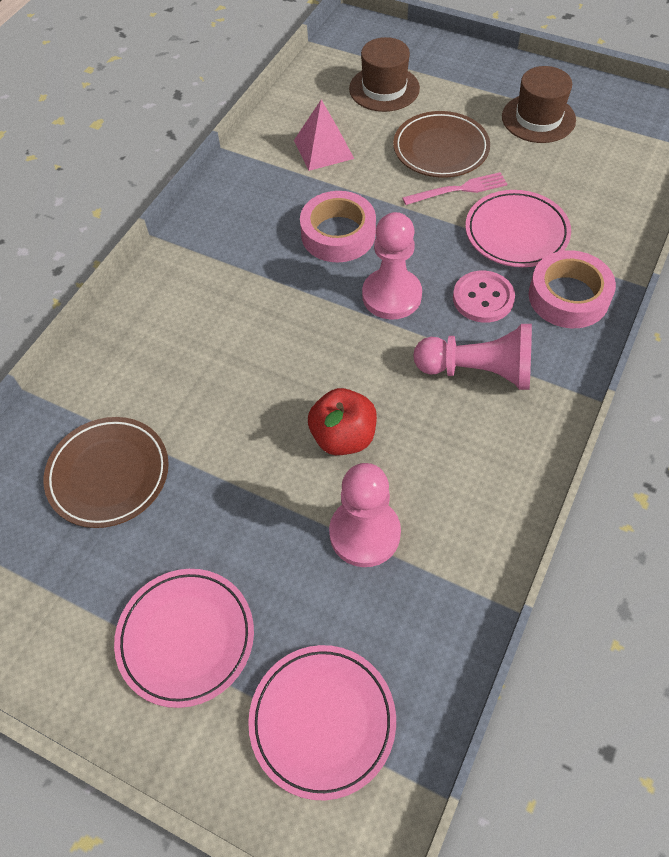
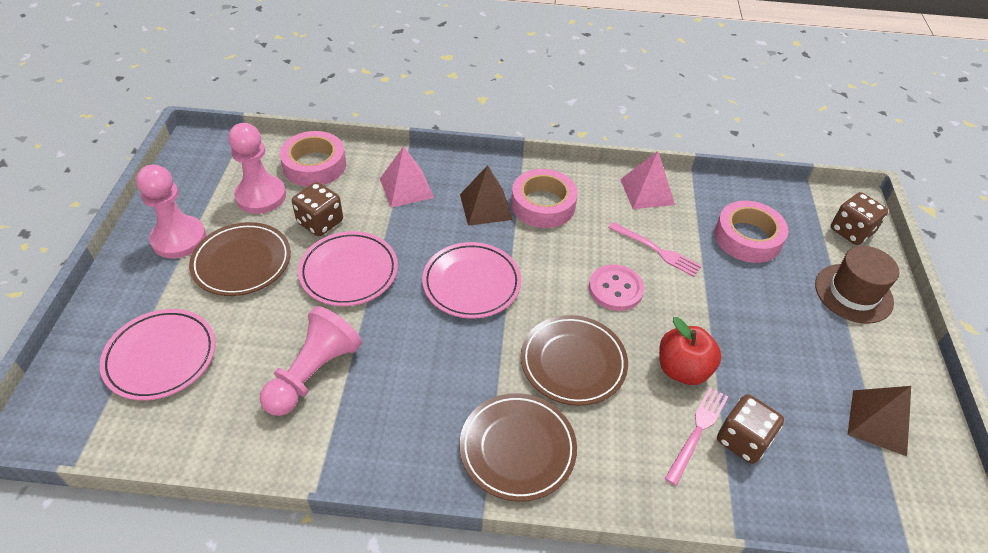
brown dice: none = 0 -> [292,182,343,236] [717,394,784,464] [831,192,888,245] = 3
brown hat: [349,37,420,112] [502,66,576,143] = 2 -> [815,246,899,324] = 1
brown plate: [43,417,169,528] [393,111,490,178] = 2 -> [189,222,291,296] [460,393,577,502] [521,315,628,406] = 3
brown pyramid: none = 0 -> [460,165,513,226] [847,386,911,456] = 2
pink fork: [402,172,507,205] = 1 -> [608,222,702,277] [664,387,728,486] = 2
pink pyramid: [294,99,354,171] = 1 -> [380,146,434,208] [620,151,675,209] = 2
pink tape: [300,191,376,262] [528,250,616,328] = 2 -> [280,131,346,187] [511,169,578,228] [715,201,789,263] = 3

